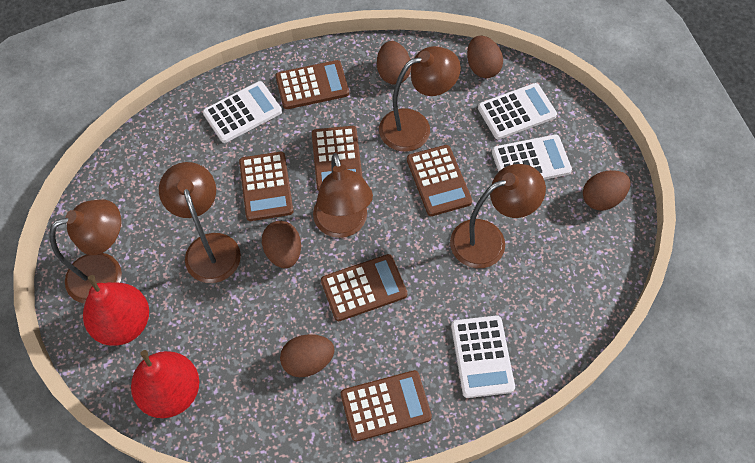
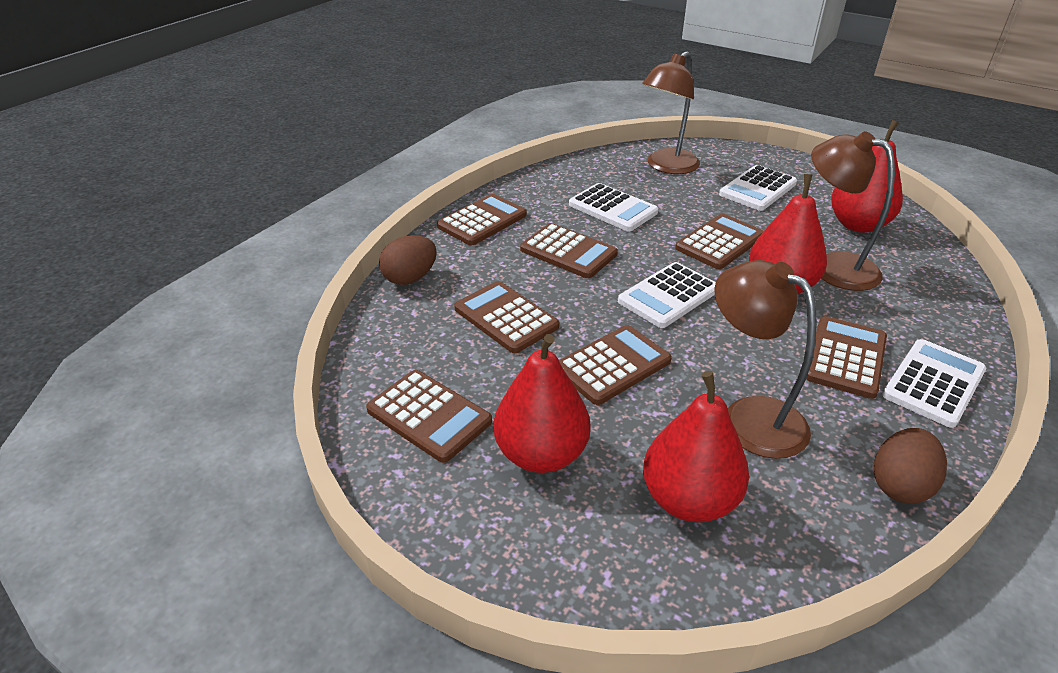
brown calculator: [239,152,293,221] [275,60,349,109] [312,126,362,191] [321,254,407,321] [341,370,432,441] [407,145,472,216] = 6 -> [366,370,492,463] [437,194,527,246] [454,281,559,353] [520,223,618,278] [559,325,672,405] [675,214,764,269] [806,316,887,399] = 7
brown egg: [262,221,301,268] [280,334,335,377] [377,41,411,85] [467,35,503,78] [583,170,631,210] = 5 -> [379,235,437,285] [874,428,947,503] = 2
brown lamp: [49,199,122,304] [159,162,241,283] [313,153,373,238] [379,46,461,151] [450,164,546,268] = 5 -> [642,51,700,174] [714,260,817,459] [811,131,895,291] = 3
red pear: [83,275,149,346] [131,350,199,418] = 2 -> [494,334,591,473] [643,371,749,522] [749,174,827,294] [831,120,903,233] = 4

